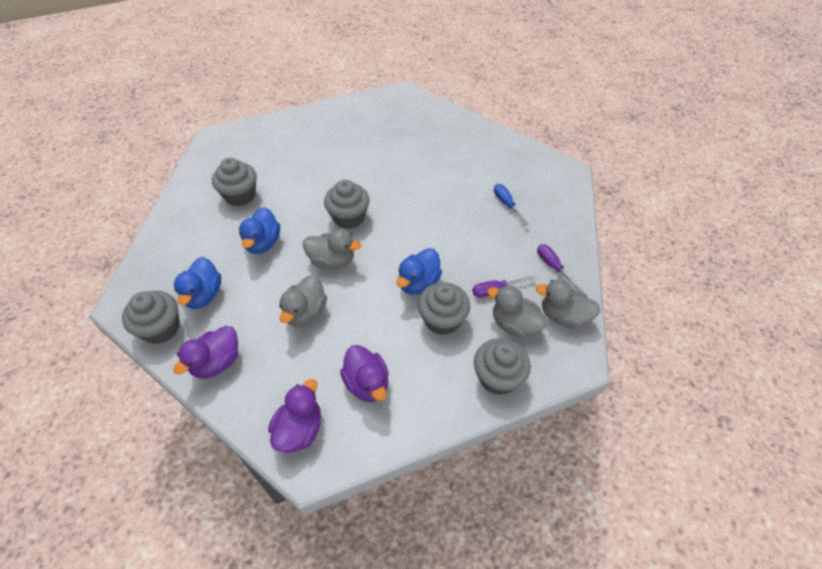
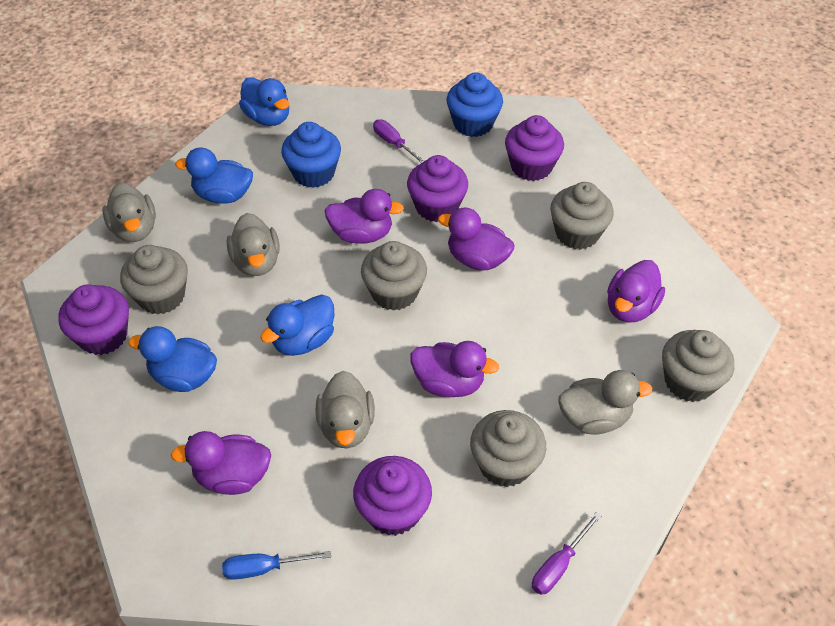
blue cupcake: none = 0 -> [281,122,341,188] [446,72,503,137] = 2
blue duck: [174,257,221,309] [239,207,280,254] [397,248,442,295] = 3 -> [128,326,217,392] [175,148,253,204] [239,77,289,126] [260,295,335,356] = 4
purple cupcake: none = 0 -> [58,284,129,355] [353,456,432,536] [407,155,468,222] [505,115,564,181] = 4
purple duck: [173,326,238,379] [268,379,321,453] [340,345,389,402] = 3 -> [171,431,271,495] [325,189,404,244] [410,341,499,397] [438,208,515,270] [607,260,665,322] = 5

